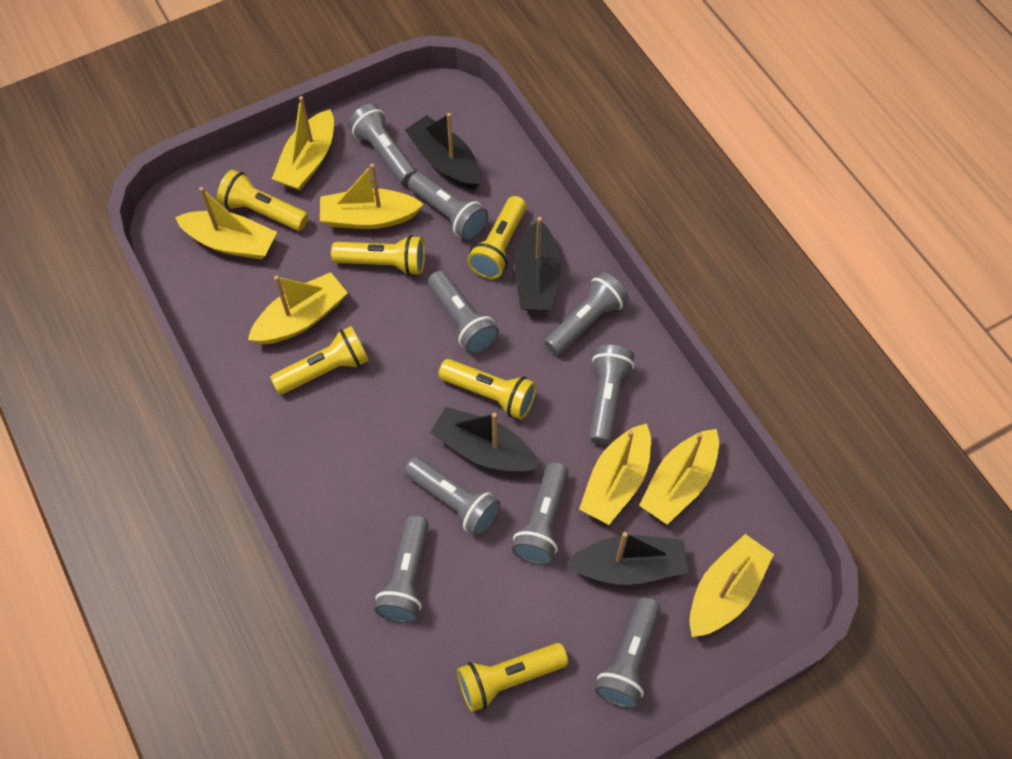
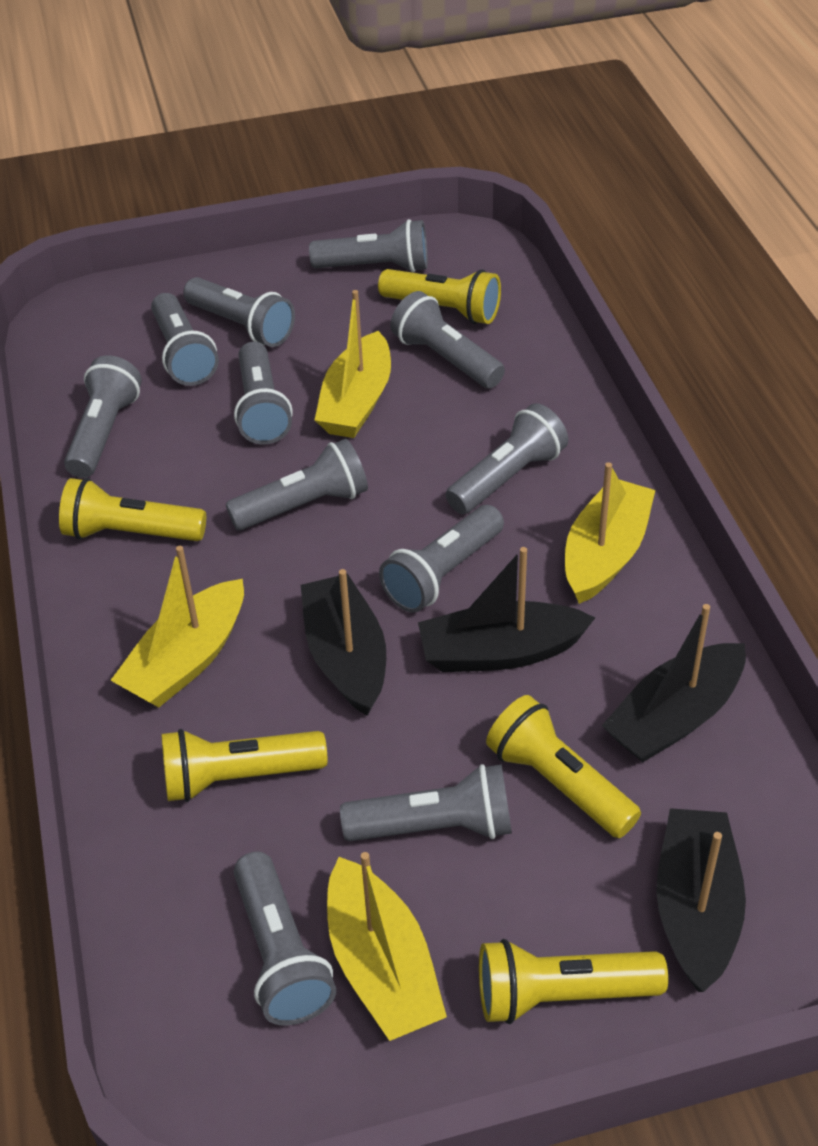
grey flashlight: [348,104,417,185] [375,515,429,623] [404,457,501,536] [408,172,488,240] [428,271,499,354] [512,462,568,565] [545,272,629,355] [589,345,634,445] [595,597,660,709] = 9 -> [64,355,142,478] [151,293,219,386] [183,277,295,347] [226,439,368,530] [234,342,293,445] [234,852,336,1025] [309,219,428,272] [340,764,512,841] [379,505,504,613] [390,291,505,388] [446,403,568,514] = 11
yellow boat: [175,187,277,260] [248,272,348,344] [272,96,334,190] [320,164,424,229] [579,423,651,525] [639,429,719,525] [689,534,774,637] = 7 -> [110,546,244,707] [315,290,391,438] [327,852,447,1041] [565,462,655,604] = 4
yellow flashlight: [217,170,308,231] [270,326,369,395] [331,235,425,276] [438,359,537,420] [457,643,568,712] [467,196,527,279] = 6 -> [59,478,206,541] [161,729,327,802] [378,269,501,324] [479,939,668,1024] [486,695,641,838] = 5

